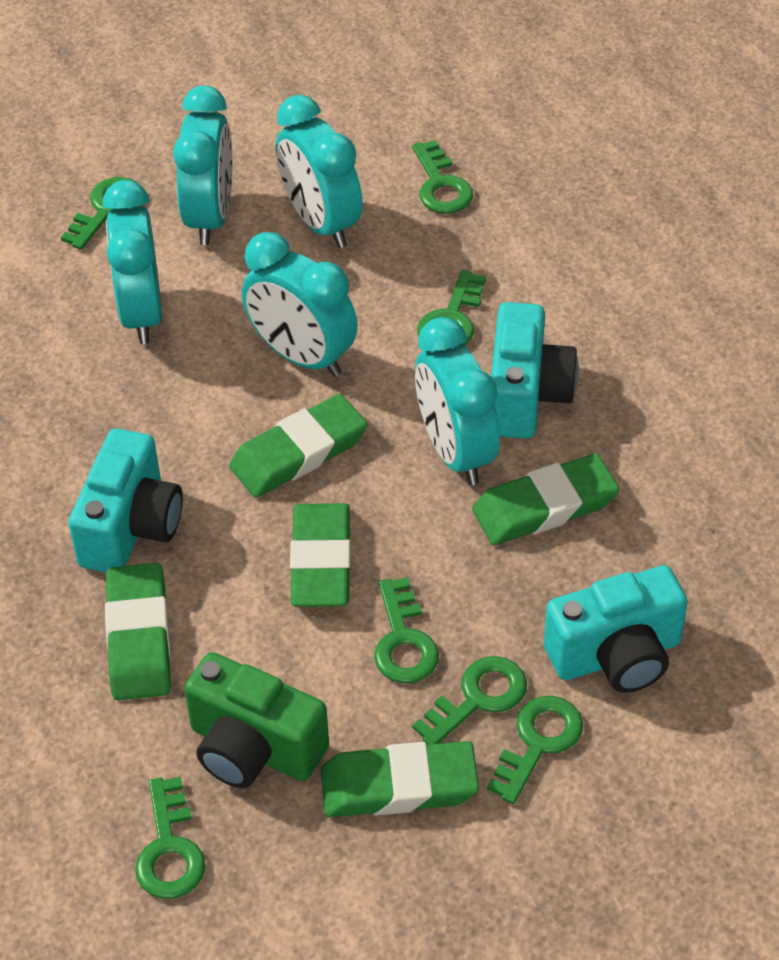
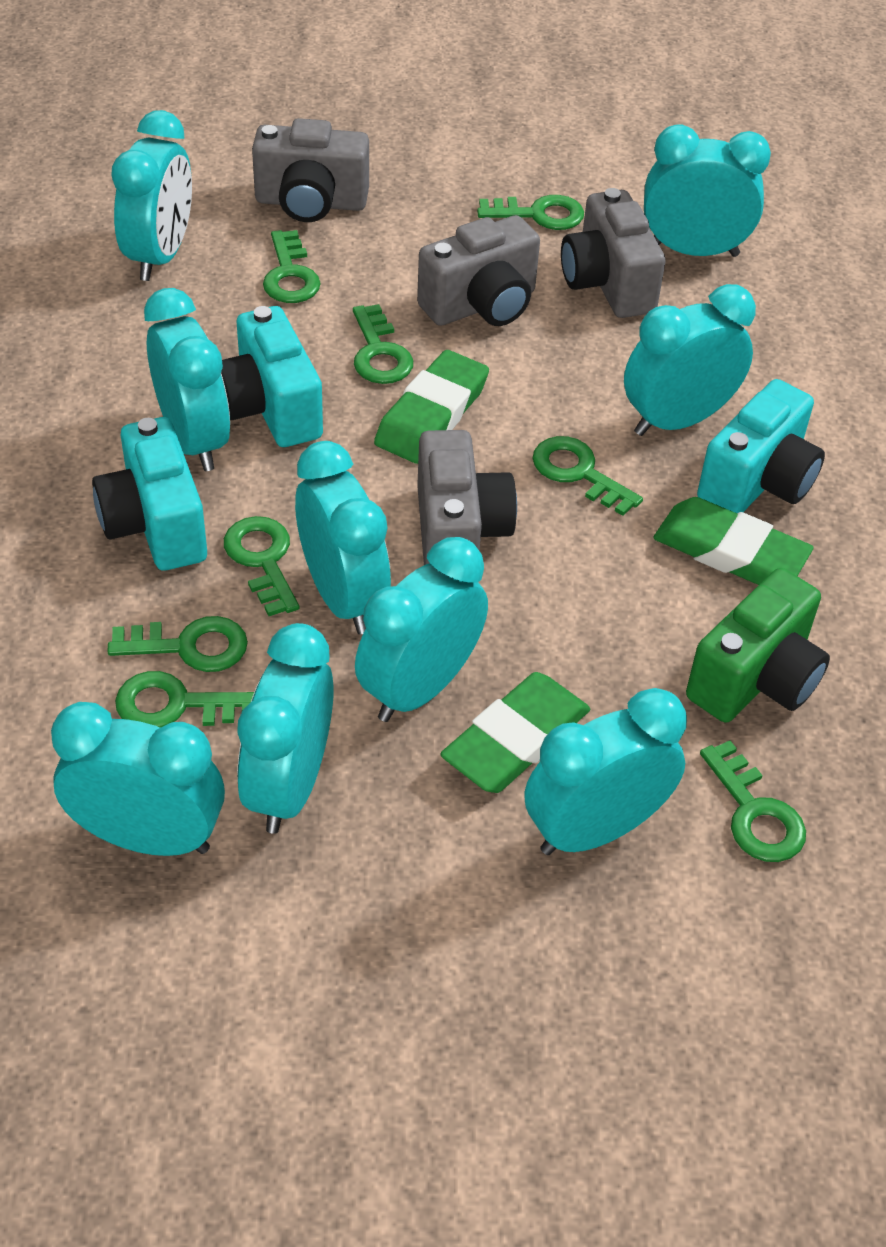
green eraser: [105,563,171,701] [229,394,367,498] [290,503,351,607] [321,741,479,817] [472,453,619,545] = 5 -> [374,350,489,464] [440,672,590,793] [653,497,814,585] = 3
green key: [61,177,137,250] [135,777,206,899] [374,577,439,683] [412,140,473,214] [412,656,527,745] [417,270,486,346] [487,696,583,804] = 7 -> [107,616,248,672] [115,671,254,728] [224,516,300,616] [263,230,321,303] [353,304,413,384] [477,195,584,230] [532,436,643,516] [700,740,806,862] = 8
grey camera: none = 0 -> [252,118,369,222] [417,215,540,326] [417,430,517,565] [561,188,666,318] = 4
turquoise clock: [103,180,162,344] [173,85,232,245] [242,232,358,377] [276,95,363,248] [415,317,499,485] = 5 -> [51,702,225,856] [111,110,192,281] [144,288,230,471] [237,623,334,834] [295,441,391,634] [355,537,488,722] [525,688,687,855] [624,284,756,436] [644,124,771,257] = 9

